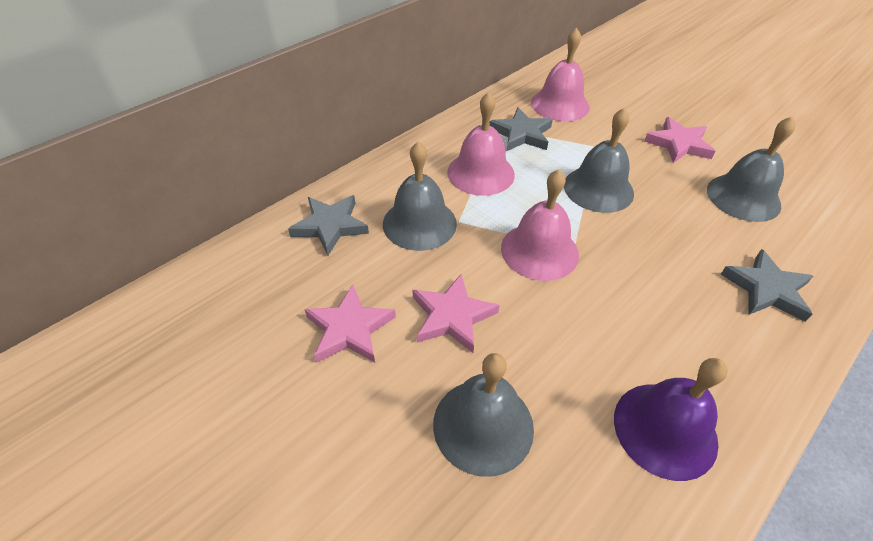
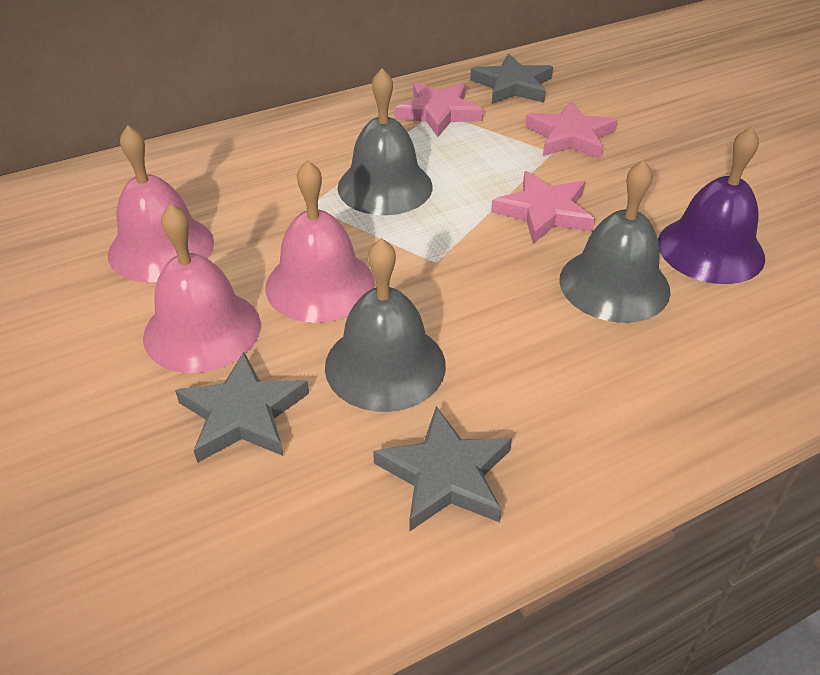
grey bell: [383,141,457,251] [433,353,534,477] [564,108,634,213] [707,116,795,222] = 4 -> [325,238,446,412] [337,68,433,215] [560,160,671,323] = 3

